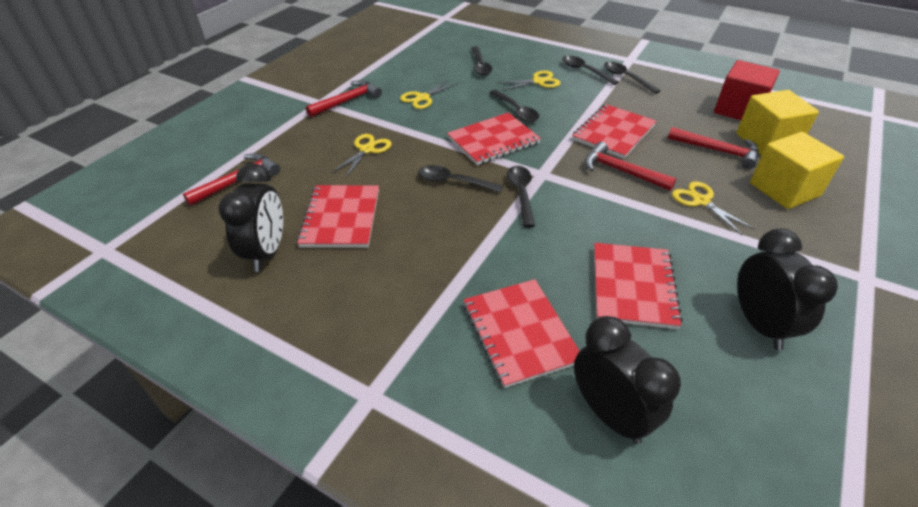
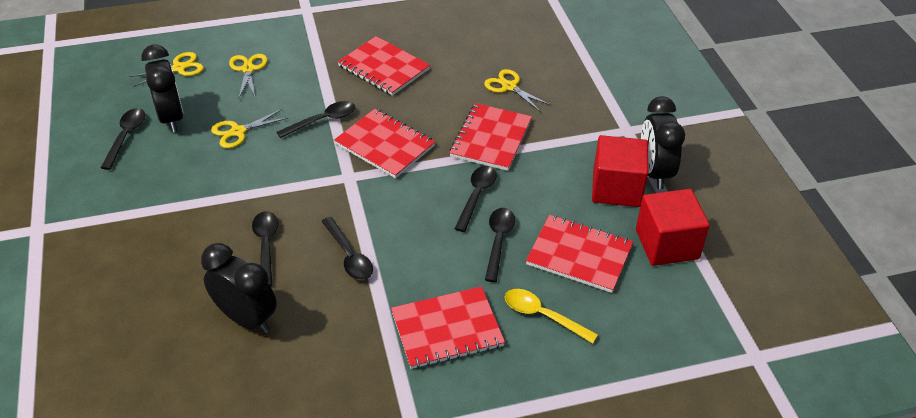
red cube: [714,60,780,120] = 1 -> [592,135,648,207] [636,189,710,266] = 2
red hammer: [183,153,280,206] [306,80,382,117] [585,142,676,191] [668,127,759,169] = 4 -> none = 0
yellow cube: [736,90,819,156] [750,132,844,209] = 2 -> none = 0
yellow spoon: none = 0 -> [505,289,598,344] = 1

